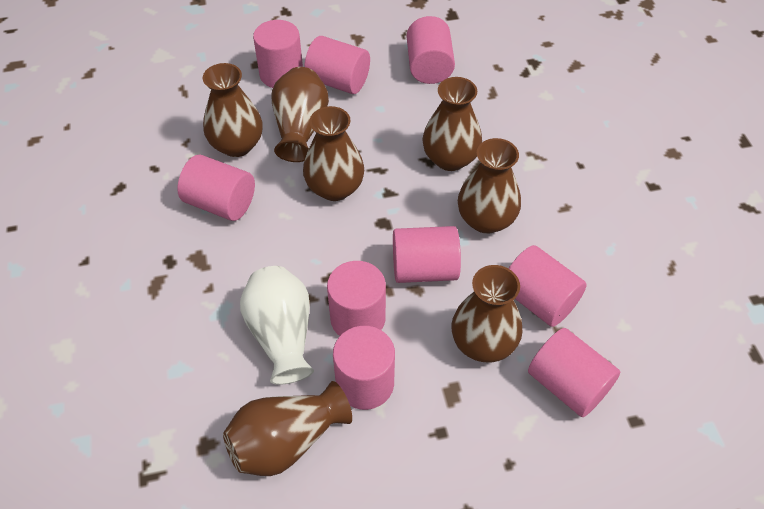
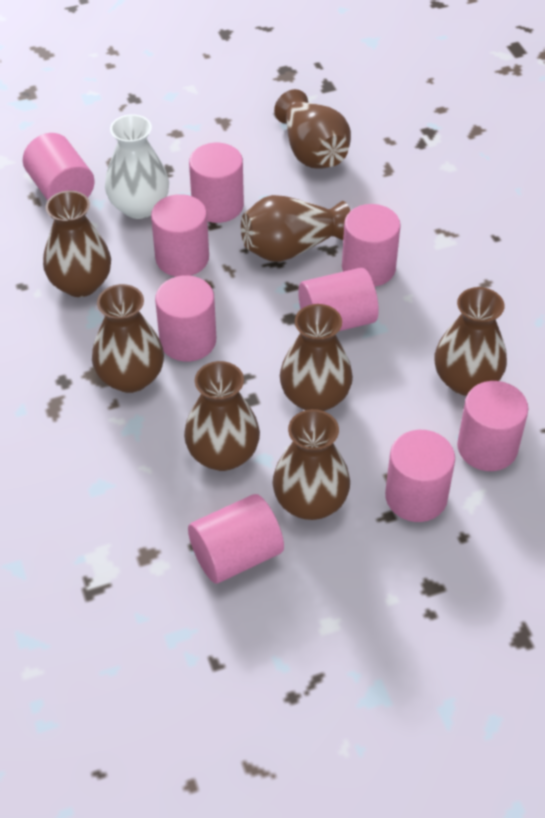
brown vase: [203,63,263,157] [223,381,352,476] [271,67,329,162] [303,106,364,201] [422,77,482,171] [451,265,522,362] [458,138,521,234] = 7 -> [43,191,111,297] [92,284,164,393] [184,361,260,471] [241,195,350,262] [272,409,350,520] [274,89,351,169] [280,304,353,411] [434,287,507,396] = 8

